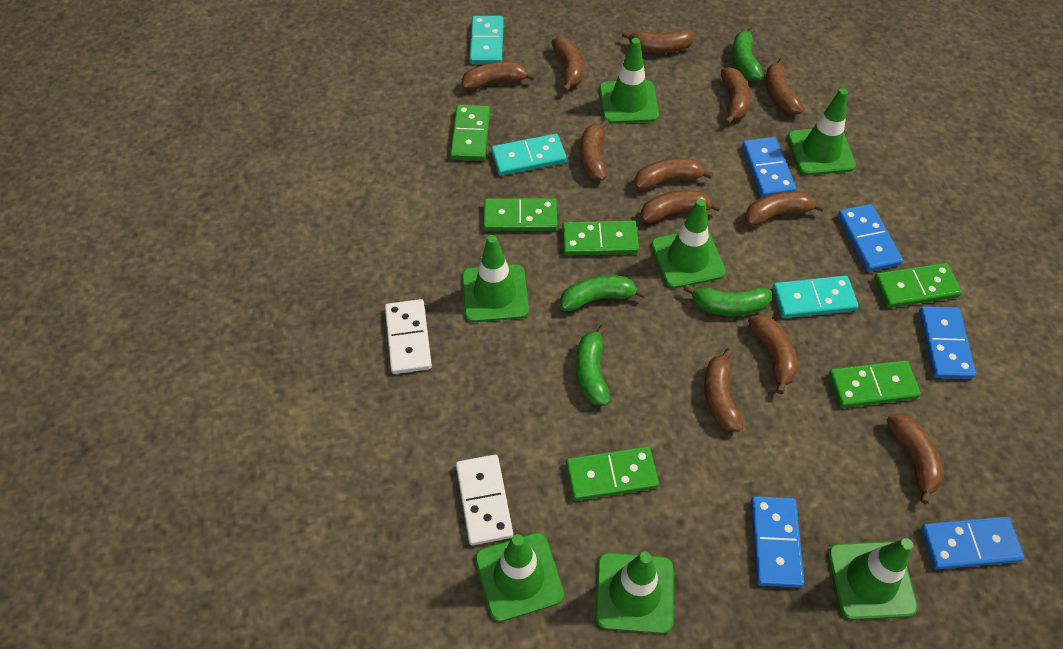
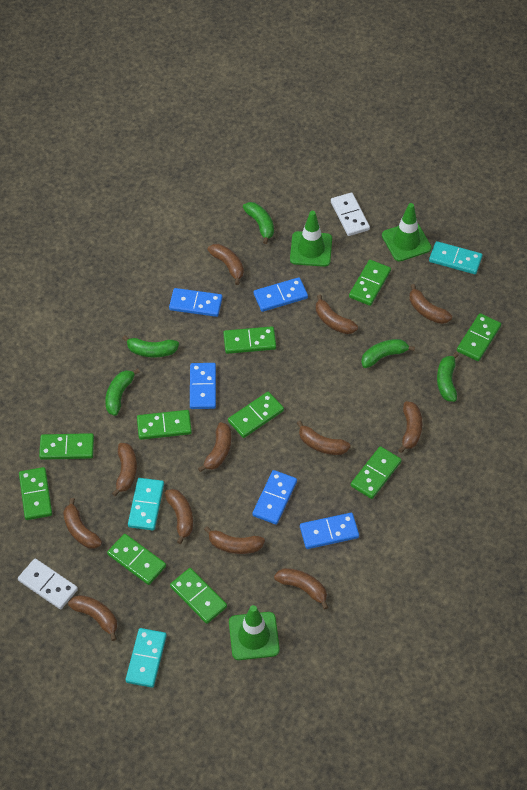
green banana: [560,275,646,311] [576,324,610,406] [684,284,772,316] [732,27,763,81] = 4 -> [105,369,140,416] [122,335,179,357] [243,202,274,244] [361,339,415,368] [437,352,459,402] = 5
green domino: [450,105,490,161] [483,198,557,231] [562,220,639,256] [566,447,659,501] [828,360,921,408] [874,263,962,308] = 6 -> [19,467,52,520] [39,433,94,460] [107,534,166,585] [137,410,192,440] [170,568,227,624] [223,326,276,354] [228,392,284,438] [349,260,391,306] [351,446,402,499] [457,313,501,361] = 10
green traffic cone: [462,235,529,322] [475,533,564,622] [595,552,673,634] [599,38,659,124] [651,199,726,289] [787,88,856,175] [828,538,918,620] = 7 -> [229,605,280,660] [290,211,332,267] [382,203,432,262] = 3

